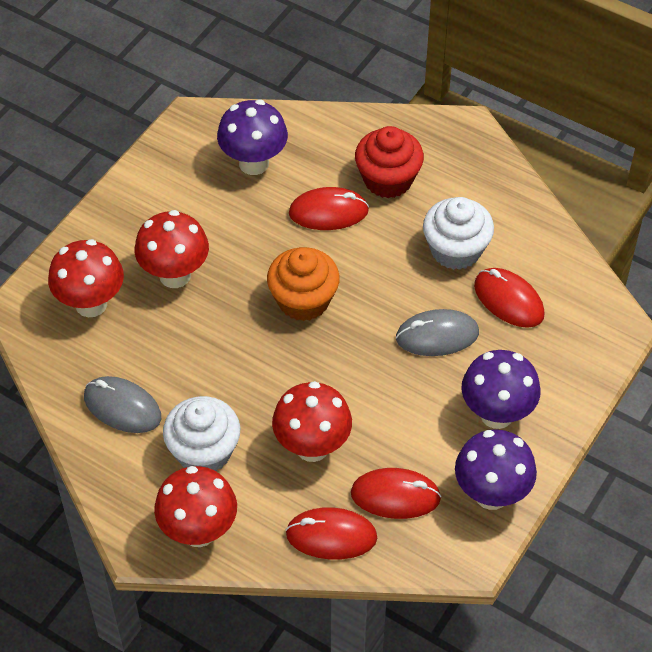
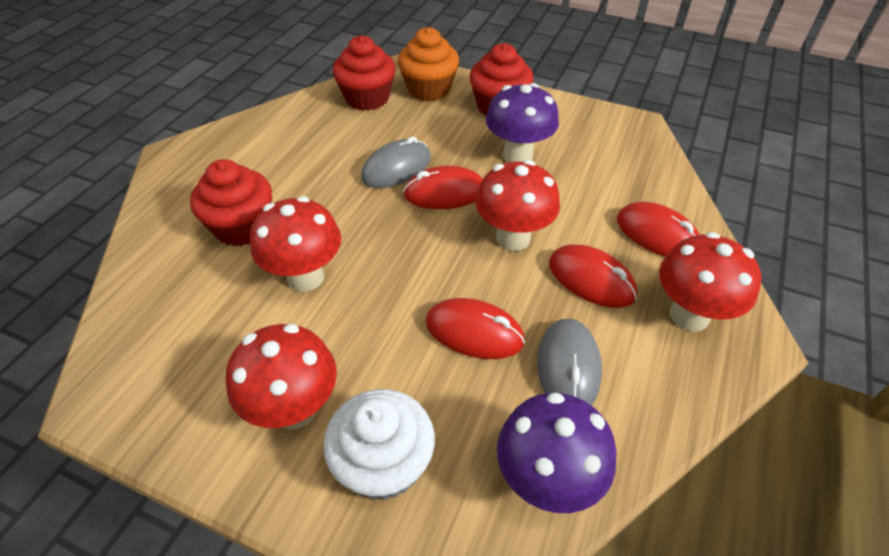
purple mushroom: [217,100,288,175] [455,429,537,510] [461,350,541,429] = 3 -> [486,83,559,162] [497,392,617,513] = 2
red cupcake: [355,126,424,198] = 1 -> [190,159,272,246] [333,36,396,111] [470,43,533,116] = 3
white cupcake: [163,396,240,472] [423,197,494,270] = 2 -> [323,389,435,500] = 1

